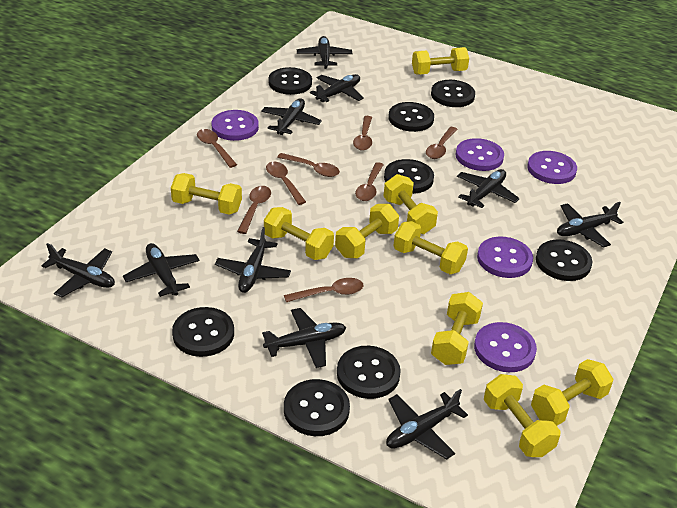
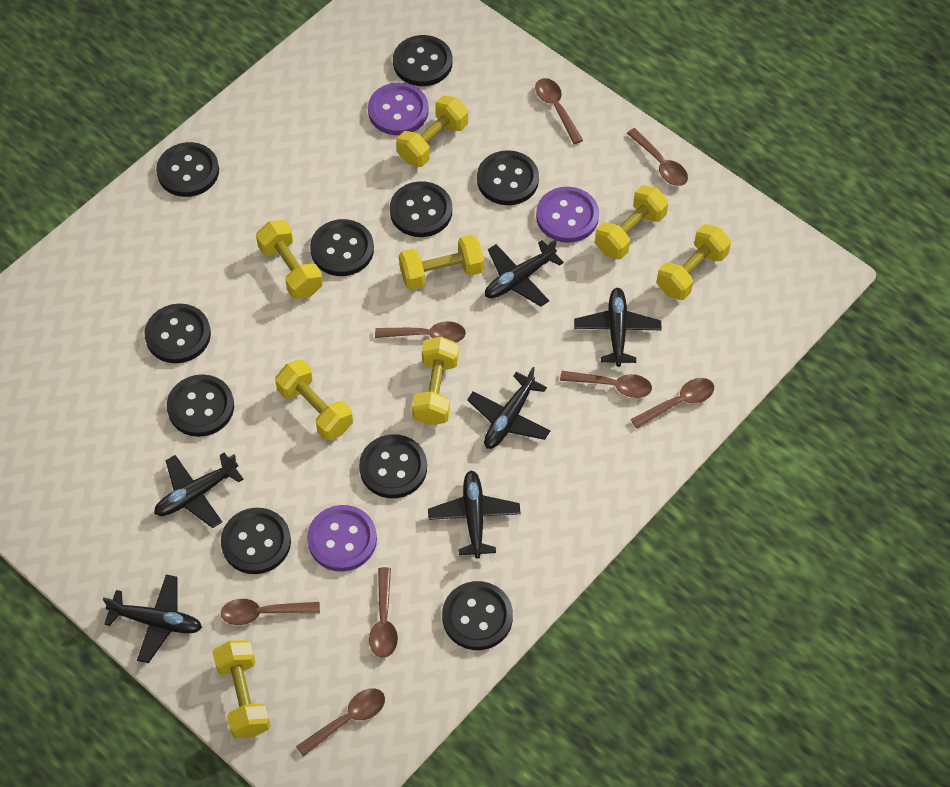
black button: [172,307,234,357] [268,67,312,95] [284,379,350,436] [337,346,401,399] [384,159,434,194] [388,102,434,132] [431,80,475,107] [536,239,592,281] = 8 -> [144,304,211,363] [156,142,219,197] [167,374,234,437] [221,508,291,574] [310,219,374,276] [359,434,427,498] [390,181,452,237] [393,35,452,86] [442,581,513,650] [477,150,539,205] = 10
black plane: [42,243,115,297] [123,243,200,297] [215,227,291,293] [261,98,322,135] [262,308,346,368] [297,36,353,69] [310,74,364,102] [386,389,468,460] [457,169,520,208] [557,202,623,247] = 10 -> [103,575,202,663] [154,452,243,528] [428,470,521,559] [467,367,550,449] [485,238,564,307] [574,288,662,367] = 6
purple button: [212,110,259,141] [456,138,504,171] [474,322,537,372] [477,237,533,278] [527,151,577,184] = 5 -> [307,505,377,572] [368,83,429,135] [536,187,599,243] = 3
yellow dumbbell: [171,173,242,215] [264,207,334,260] [335,204,399,258] [383,174,438,234] [394,221,468,274] [412,47,469,75] [431,292,483,365] [484,374,561,457] [531,359,613,426] = 9 -> [212,640,271,739] [256,220,323,299] [275,360,353,440] [396,96,468,167] [399,235,484,290] [412,337,459,425] [595,185,668,259] [657,224,731,300] = 8

